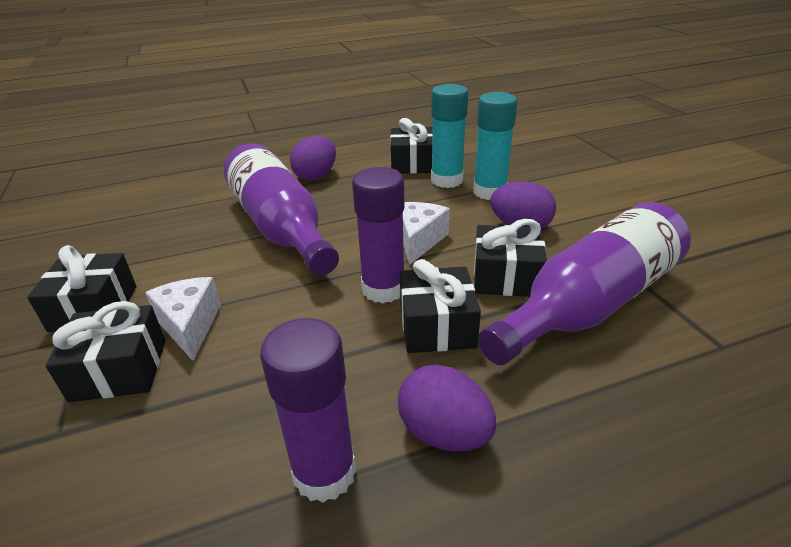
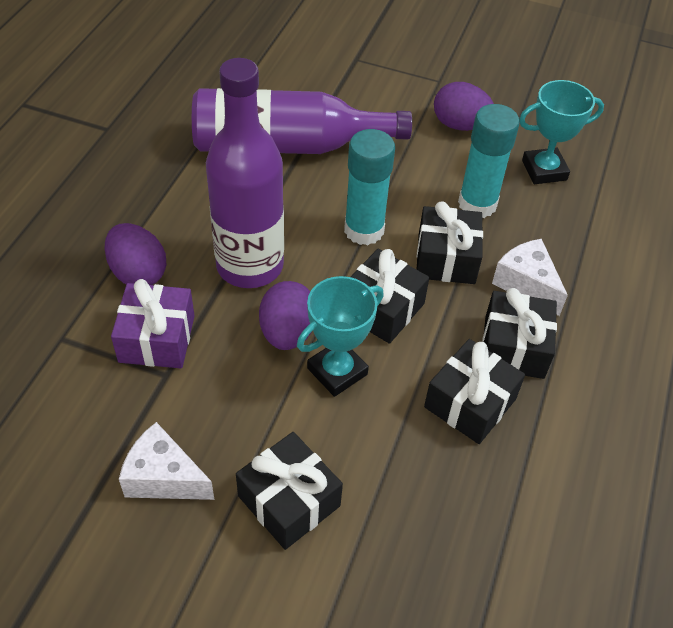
purple gift: none = 0 -> [111,279,195,368] = 1
purple glue stick: [260,318,356,503] [352,167,405,303] = 2 -> none = 0
turquoise trophy: none = 0 -> [297,276,384,397] [519,80,604,184] = 2

